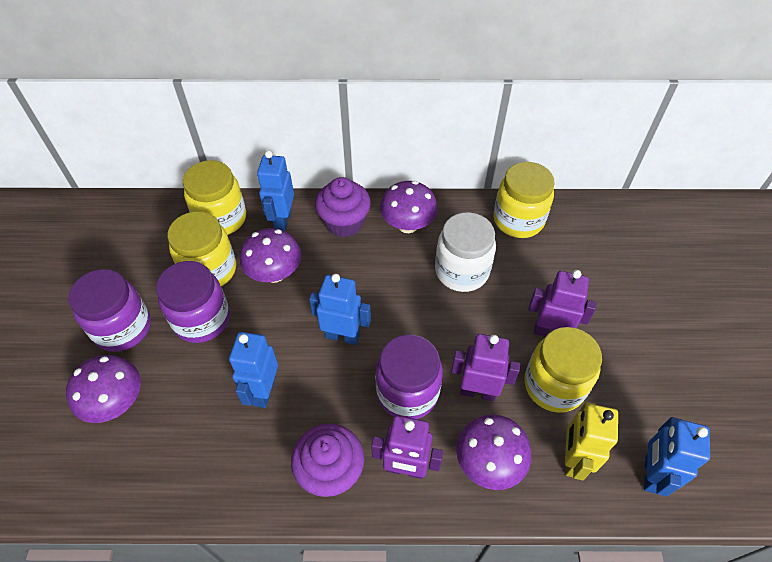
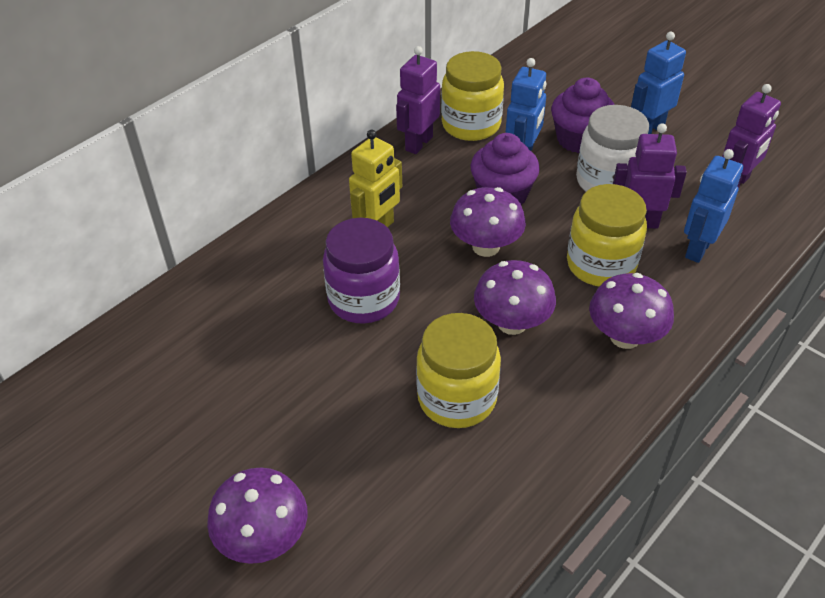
blue robot: [229,332,278,408] [257,150,294,231] [309,274,371,345] [644,417,710,497] = 4 -> [505,58,547,151] [631,32,686,134] [684,149,743,263] = 3
purple jar: [68,269,151,352] [156,261,230,343] [376,334,443,419] = 3 -> [323,218,400,324] = 1
yellow jar: [167,211,236,286] [183,160,246,235] [494,162,555,238] [524,327,602,413] = 4 -> [416,313,501,428] [441,51,504,141] [567,184,647,287] = 3

